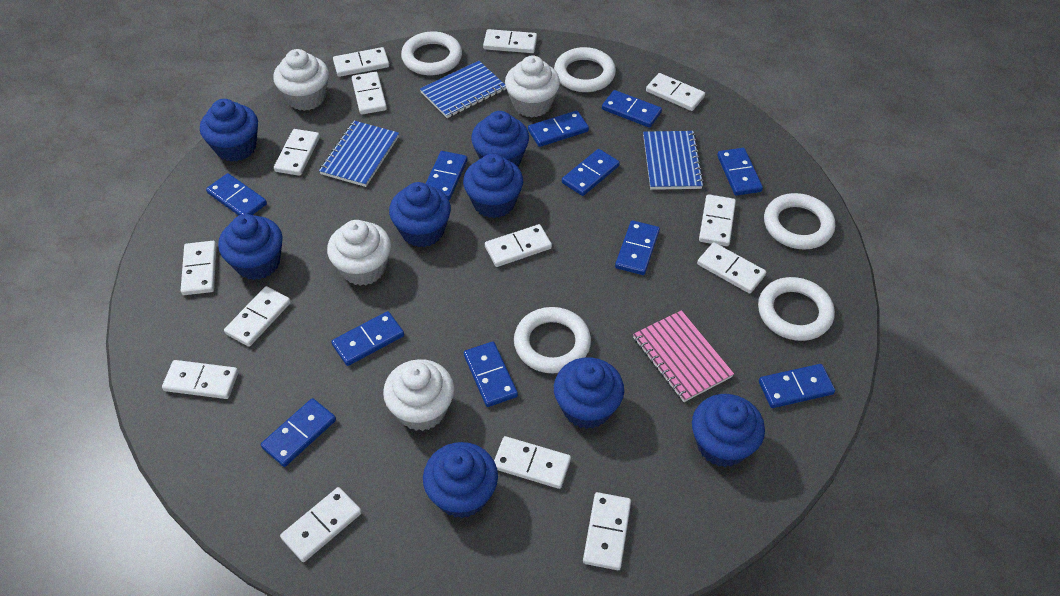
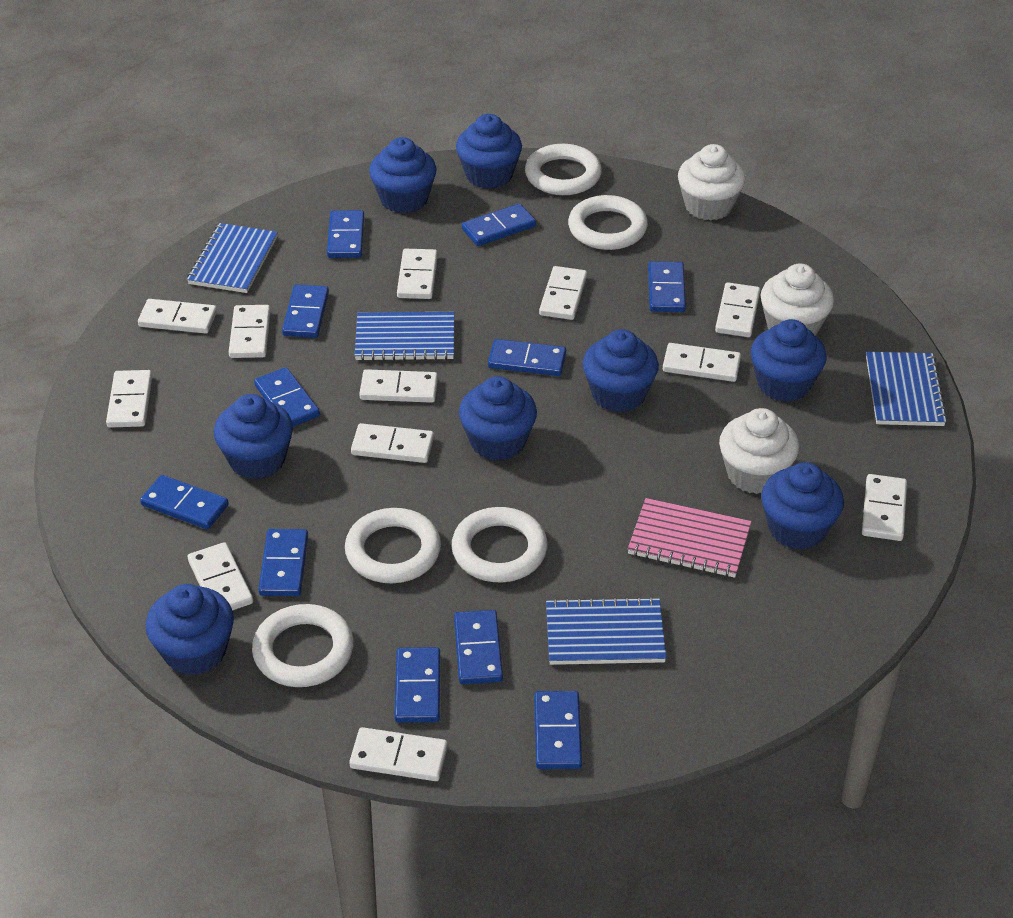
blue notebook: [319,121,399,187] [420,61,506,118] [643,131,704,190] = 3 -> [187,223,278,293] [355,312,454,361] [546,597,666,665] [866,352,948,426] = 4
white cupcake: [273,49,329,111] [327,220,391,286] [383,359,454,431] [505,56,560,118] = 4 -> [678,144,746,220] [719,408,799,494] [760,264,834,336] = 3
white domino: [162,360,239,399] [181,241,216,295] [224,286,291,347] [274,129,320,176] [280,487,362,562] [333,47,389,77] [352,72,387,115] [483,29,537,53] [485,224,552,267] [494,436,571,489] [583,492,631,570] [646,73,705,111] [697,242,766,294] [699,194,736,246] = 14 -> [106,370,152,428] [138,299,217,334] [188,542,253,610] [229,305,270,358] [349,727,448,781] [351,423,434,463] [359,369,438,403] [397,249,438,299] [539,266,587,320] [663,343,741,382] [715,282,760,337] [862,474,907,541] = 12

